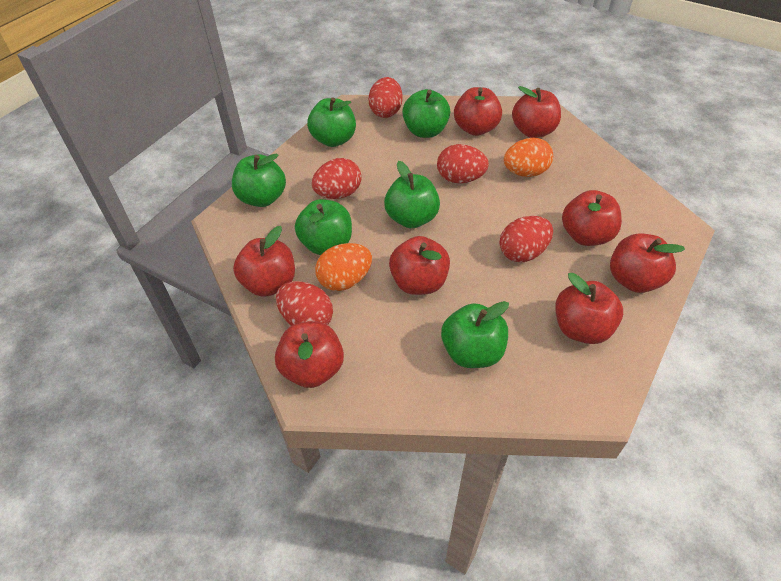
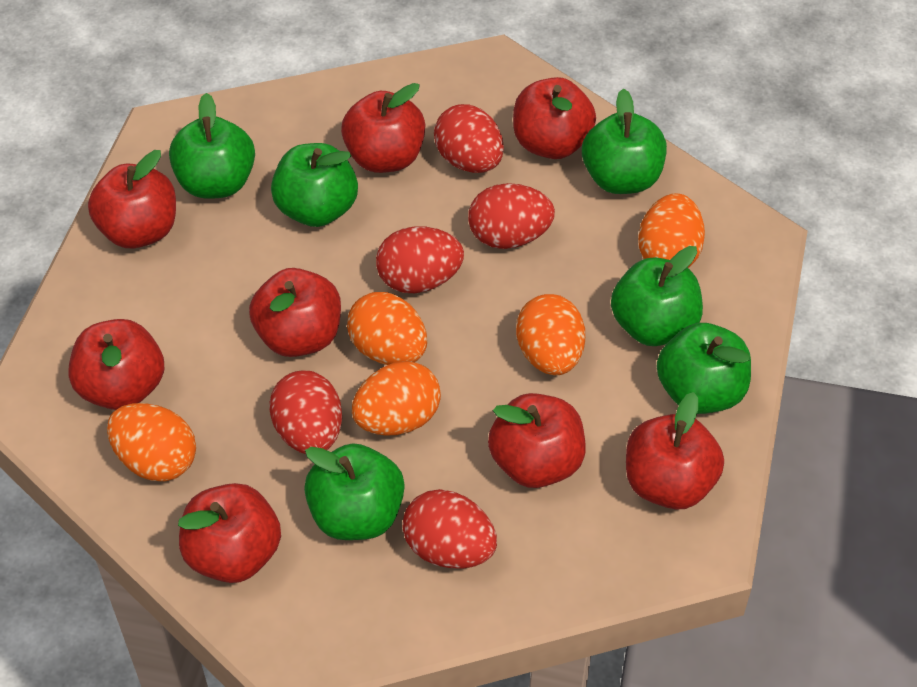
orange egg: [315,243,372,291] [504,138,553,177] = 2 -> [107,403,196,481] [347,292,427,365] [352,361,441,436] [516,294,585,375] [638,193,705,268] = 5

